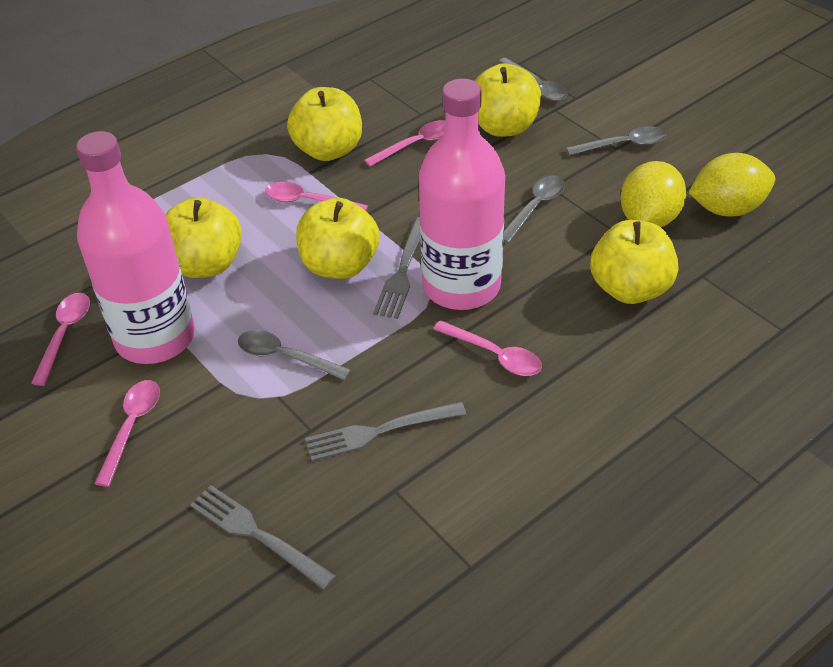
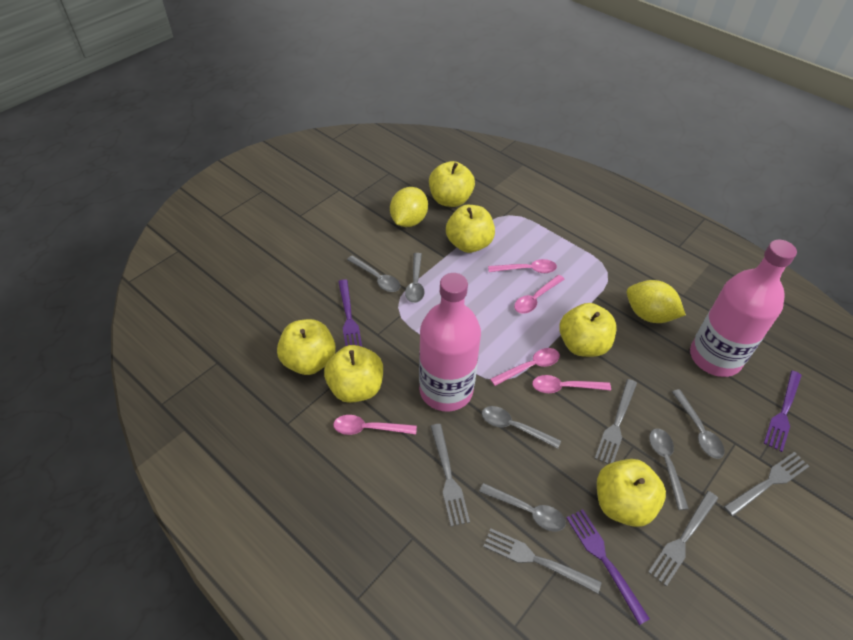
grey fork: [190,485,336,590] [305,402,466,461] [373,217,420,319] = 3 -> [430,424,470,526] [483,529,602,594] [595,379,637,464] [648,491,718,586] [724,452,809,516] = 5
grey spoon: [238,330,351,380] [498,57,568,101] [503,175,565,243] [566,126,666,156] = 4 -> [347,255,400,292] [405,253,425,303] [479,483,566,532] [482,406,561,449] [649,428,689,510] [672,389,725,459] = 6
purple fork: none = 0 -> [338,279,362,347] [566,509,650,625] [764,371,802,452] = 3
yellow apple: [165,197,242,278] [287,87,362,161] [296,198,379,279] [475,63,541,137] [590,220,678,304] = 5 -> [277,319,336,375] [324,345,383,403] [429,161,475,207] [446,205,495,253] [559,303,617,357] [597,459,666,527] = 6

